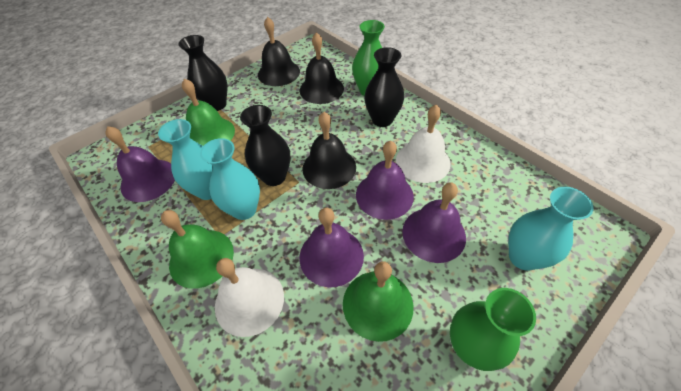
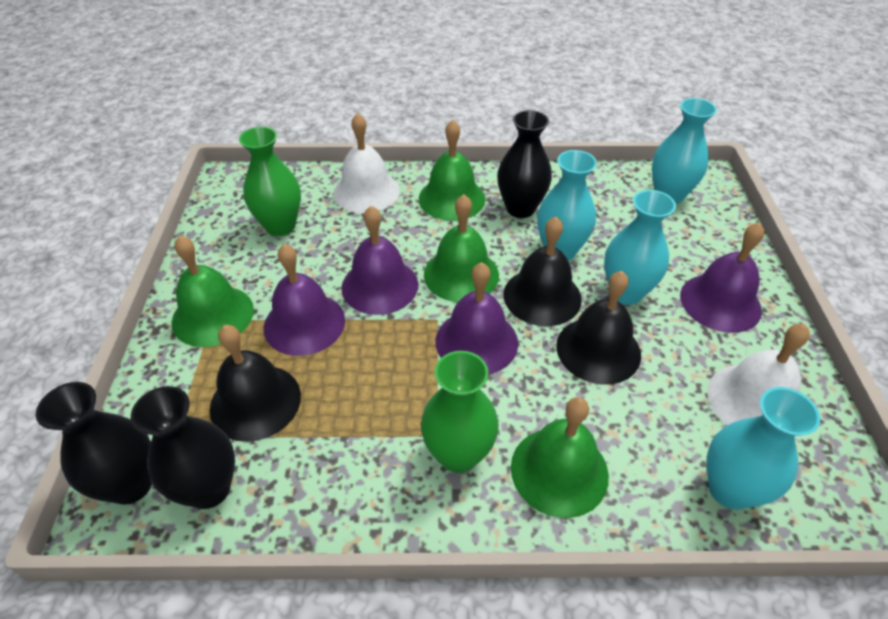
green bell: [161,210,234,289] [182,78,235,146] [343,261,414,342] = 3 -> [172,236,254,347] [419,120,485,221] [424,194,499,302] [511,397,609,518] = 4
turquoise vase: [158,119,213,200] [200,138,260,220] [508,187,594,271] = 3 -> [537,150,597,261] [604,190,676,305] [652,98,717,204] [707,387,820,510] = 4

